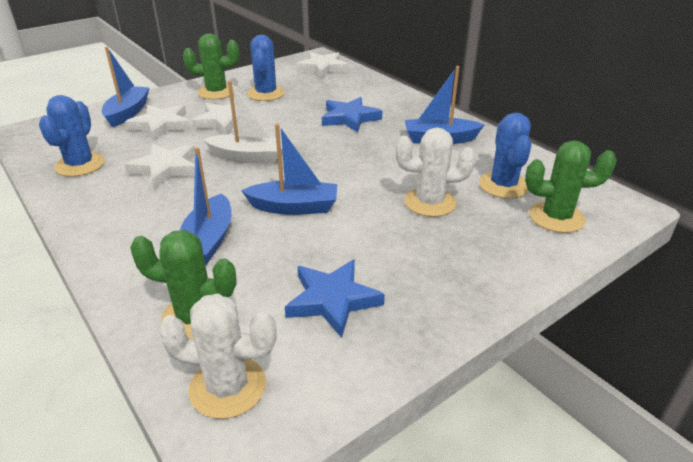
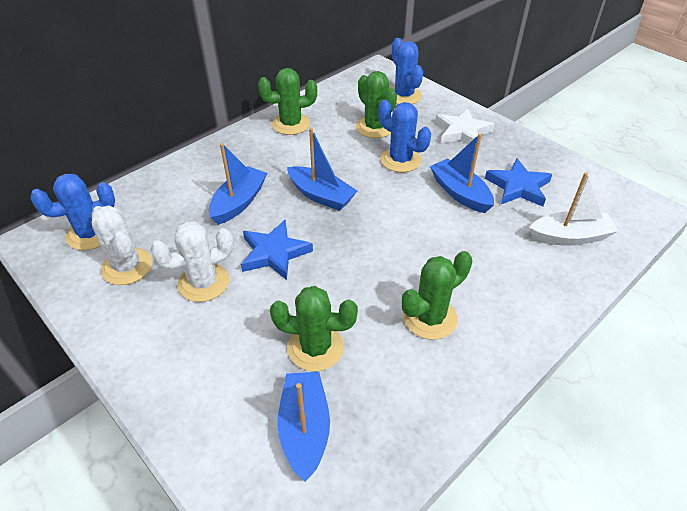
green cactus: [130,230,237,339] [183,33,239,100] [525,141,617,233] = 3 -> [258,68,317,135] [270,286,358,371] [356,71,397,138] [402,251,473,340] = 4
white star: [125,104,191,140] [125,144,195,189] [192,102,256,135] [296,52,348,78] = 4 -> [435,108,495,144] = 1

